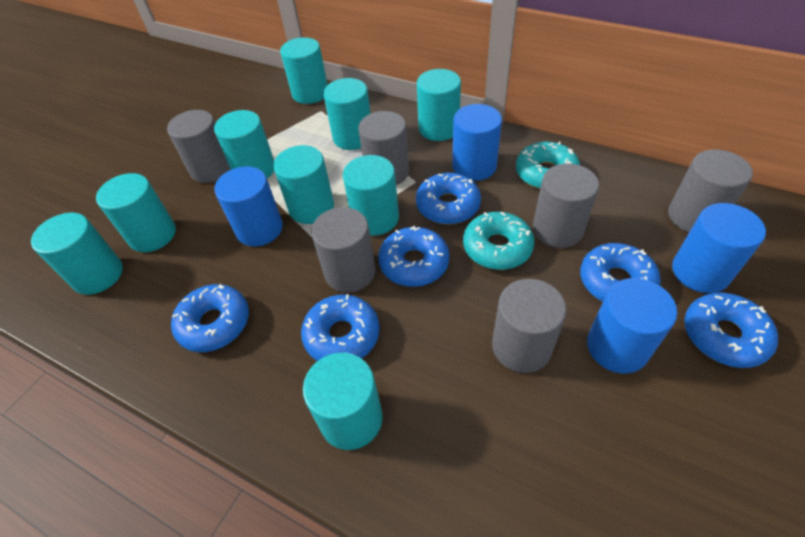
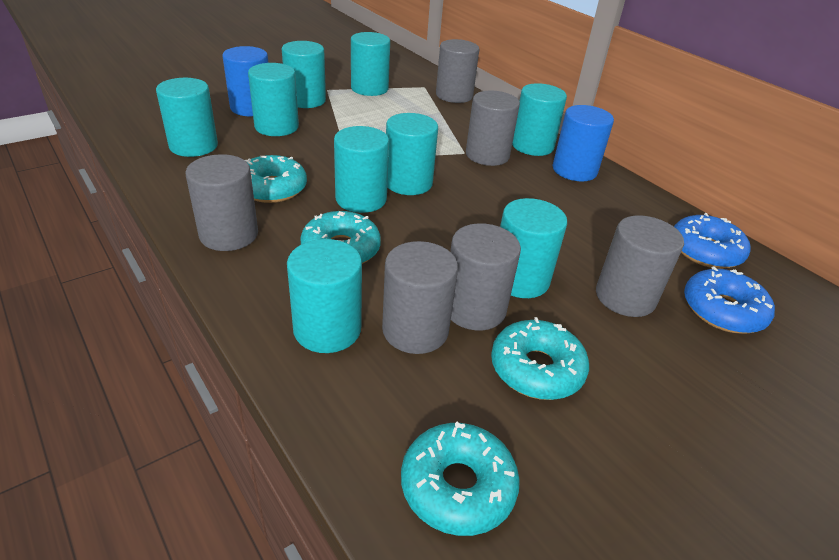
blue cylinder: [215,166,283,247] [452,104,502,181] [587,278,677,374] [672,203,766,293] = 4 -> [222,46,268,116] [552,105,614,181] = 2
blue donut: [171,284,249,352] [301,294,379,361] [378,226,449,287] [416,173,481,225] [580,243,661,302] [684,292,778,368] = 6 -> [674,213,750,269] [684,266,775,334] = 2
turquoise donut: [463,212,535,270] [516,142,580,189] = 2 -> [245,155,307,203] [300,211,381,264] [401,421,520,536] [491,317,589,400] = 4

